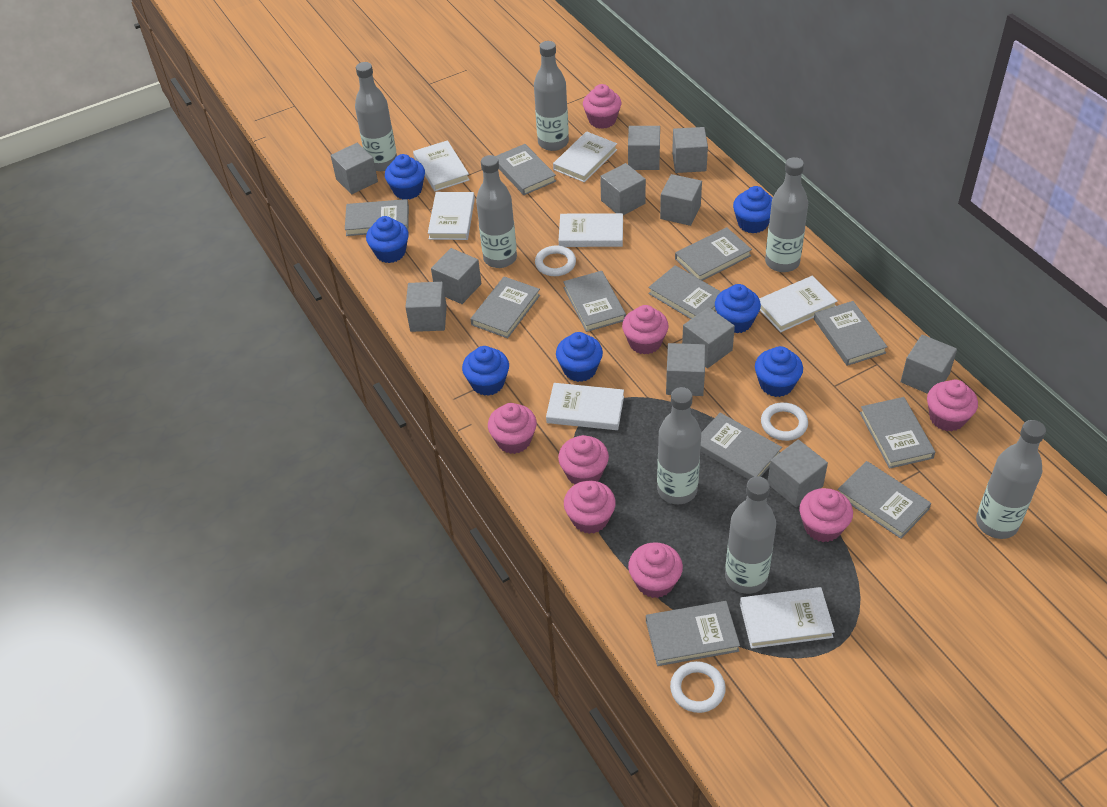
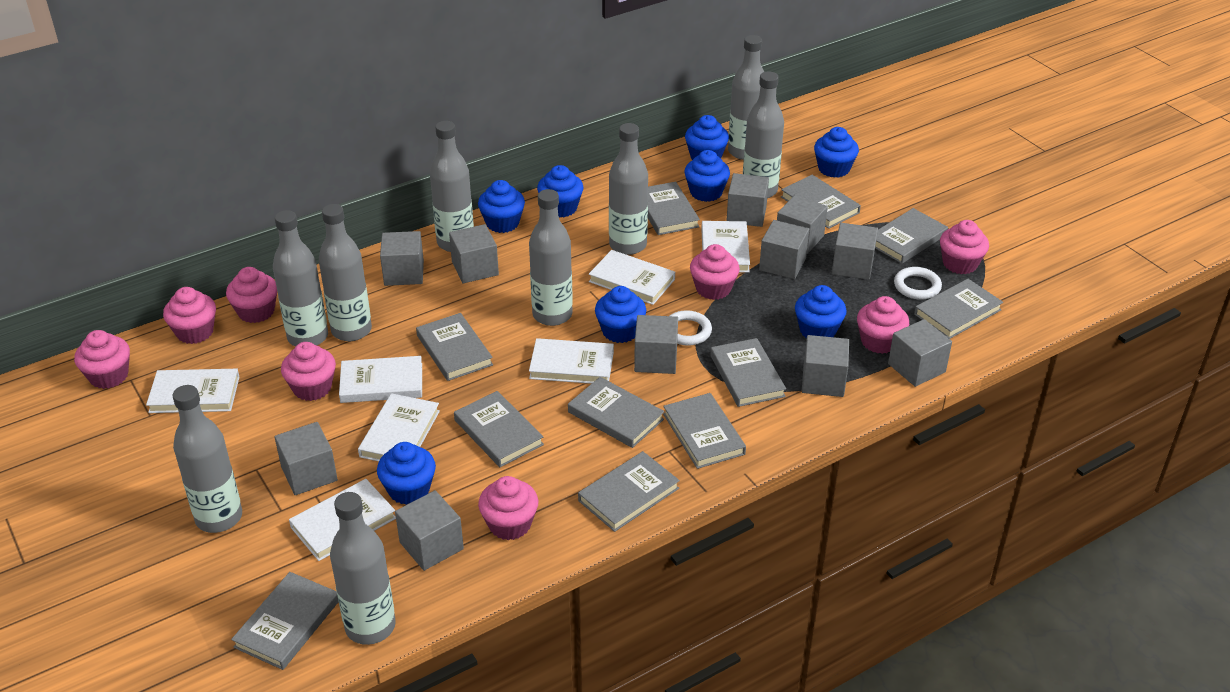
blue cupcake: [366,216,409,263] [385,154,425,199] [462,346,509,396] [556,332,603,382] [715,284,761,333] [733,186,772,234] [755,346,803,397] = 7 -> [377,442,436,505] [478,180,525,233] [537,165,583,217] [595,286,646,343] [684,150,730,202] [685,115,729,160] [795,285,847,338] [814,127,859,178] = 8
grey bottle: [355,62,397,171] [476,155,517,268] [534,41,569,151] [657,387,701,504] [725,477,776,594] [765,157,808,272] [976,420,1046,539] = 7 -> [173,385,242,533] [273,210,328,347] [319,204,372,341] [330,492,396,645] [430,121,474,252] [529,189,573,326] [609,123,648,255] [728,35,764,160] [743,71,784,198] = 9
white ring: [535,245,576,276] [670,661,726,713] [761,402,808,441] = 3 -> [670,310,712,346] [894,267,942,300] = 2

